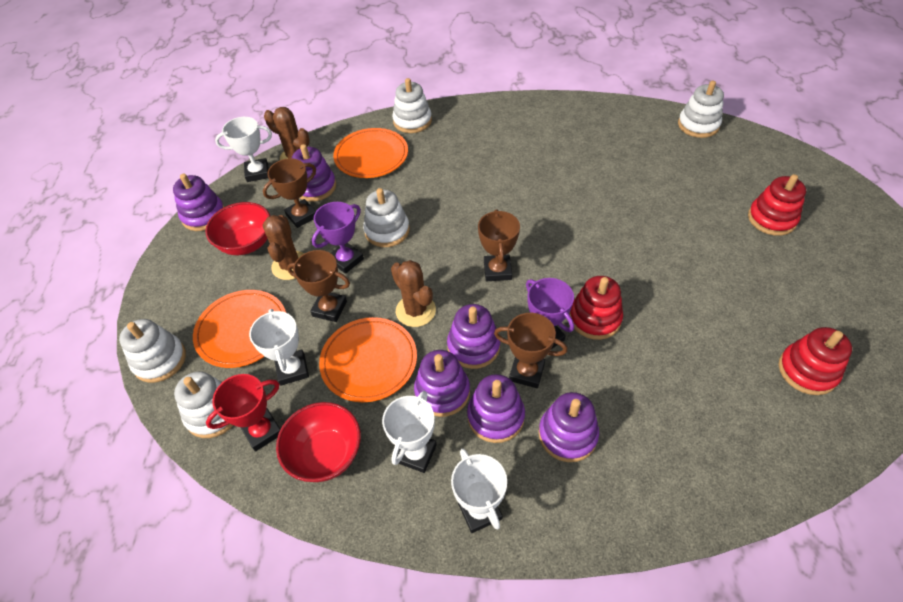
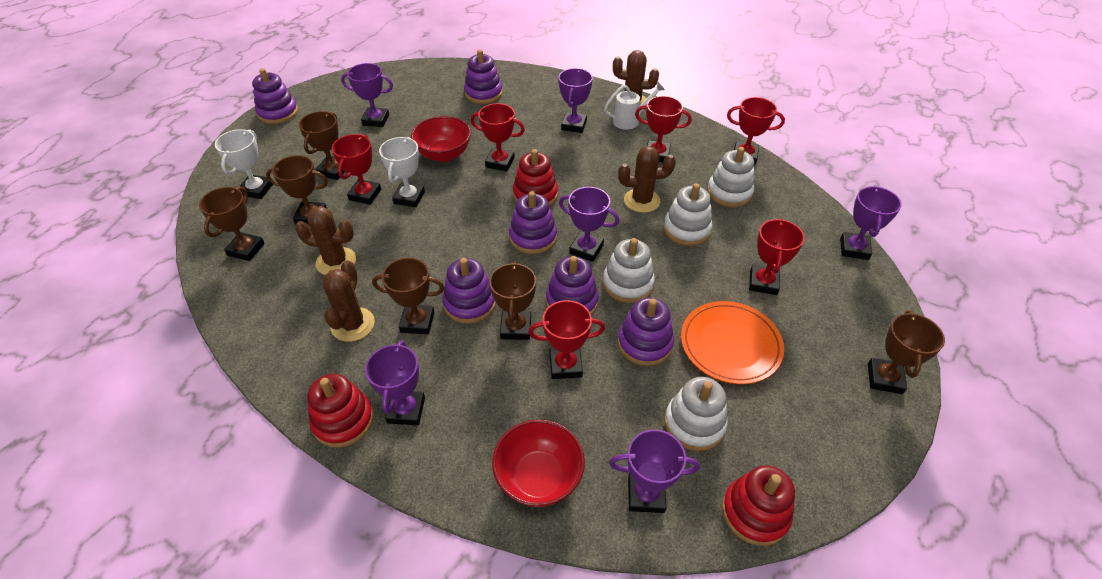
brown cactus: [263,215,304,280] [264,107,309,160] [391,260,436,327] = 3 -> [295,206,356,275] [323,260,375,342] [613,50,659,105] [618,146,676,213] = 4
brown trophy: [263,158,316,228] [287,250,350,322] [478,209,520,281] [494,313,568,388] = 4 -> [199,187,265,261] [266,155,328,225] [299,111,345,180] [372,258,444,334] [489,261,536,340] [868,311,945,394] = 6
orange plate: [193,290,286,368] [319,317,417,402] [333,128,408,178] = 3 -> [681,301,784,384] = 1
purple trophy: [312,202,364,274] [526,278,574,349] = 2 -> [341,63,393,127] [365,340,425,425] [559,68,593,133] [559,187,619,262] [609,429,700,513] [840,186,902,260] = 6
red trophy: [206,374,281,452] = 1 -> [332,134,381,205] [470,103,525,171] [528,300,605,379] [635,96,692,162] [727,97,785,165] [749,218,805,295] = 6
white stacking toy: [119,319,186,383] [174,371,233,438] [363,188,410,247] [392,78,432,133] [678,81,724,138] = 5 -> [603,238,655,303] [663,183,713,246] [664,377,728,451] [707,147,754,207] = 4
white trophy: [215,117,272,182] [249,309,309,386] [382,391,437,473] [451,448,507,533] = 4 -> [215,129,273,199] [379,137,425,207] = 2
white watering can: none = 0 -> [604,82,665,130] = 1

